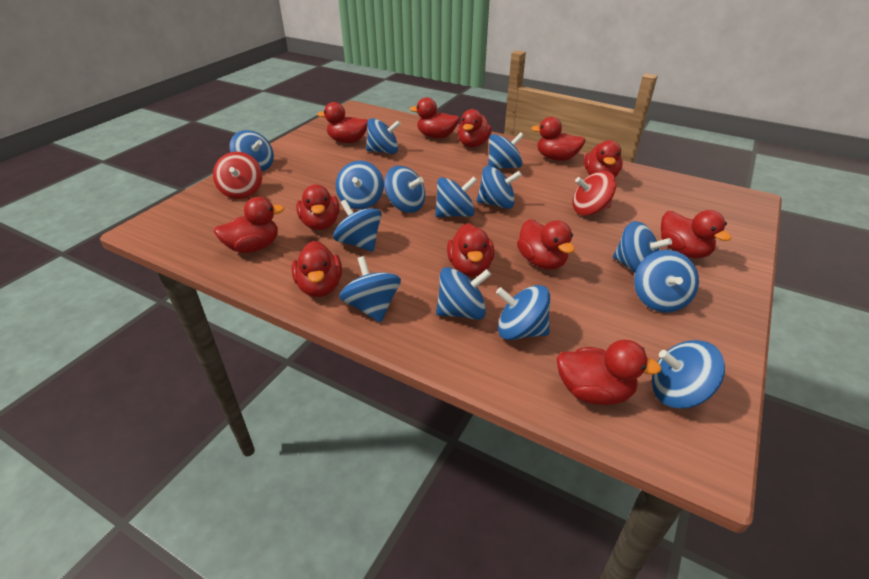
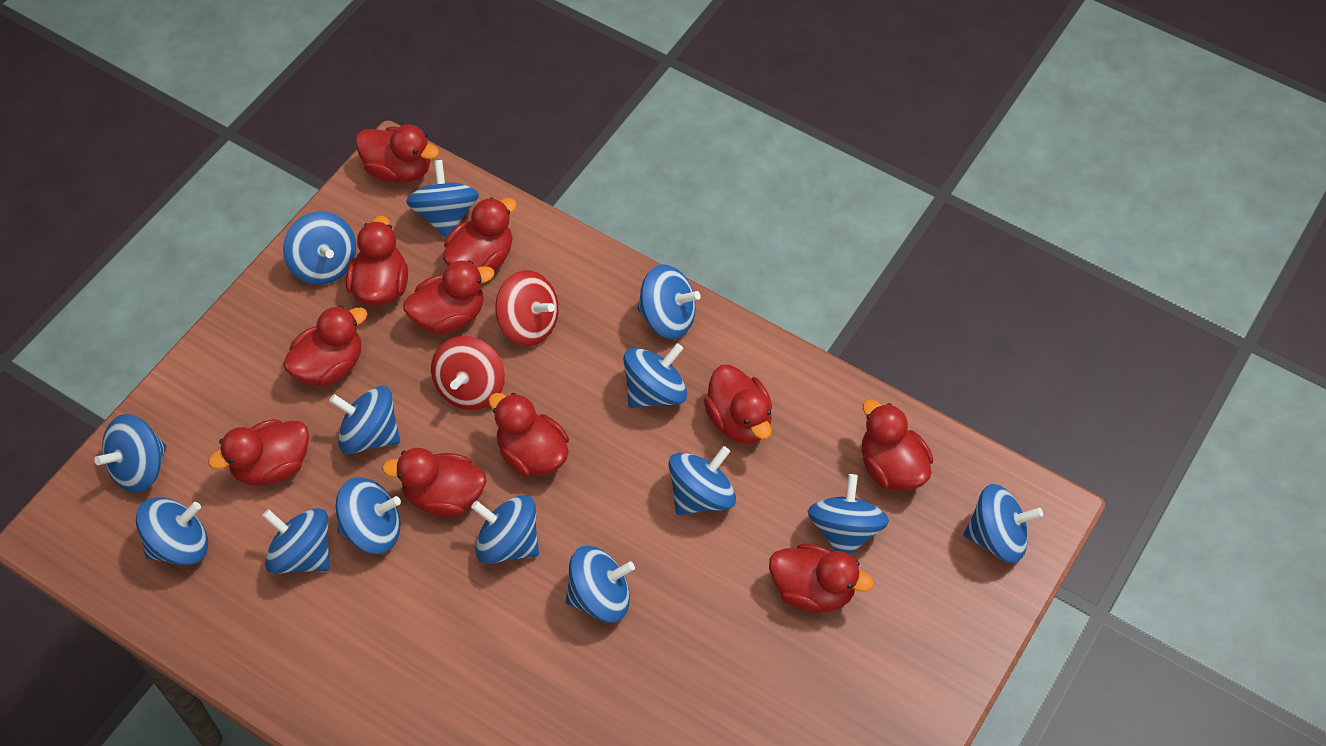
red duck: [214,197,285,253] [292,241,342,297] [296,185,339,230] [317,102,368,143] [409,97,459,139] [447,223,494,277] [457,109,492,147] [517,219,575,270] [531,117,586,161] [557,340,662,405] [584,140,623,177] [661,210,732,258] = 12 -> [208,419,309,486] [283,306,367,386] [346,216,408,306] [355,125,439,183] [382,448,486,517] [403,261,494,335] [443,197,517,271] [488,393,569,477] [704,365,772,444] [769,544,874,612] [862,399,933,491] = 11

